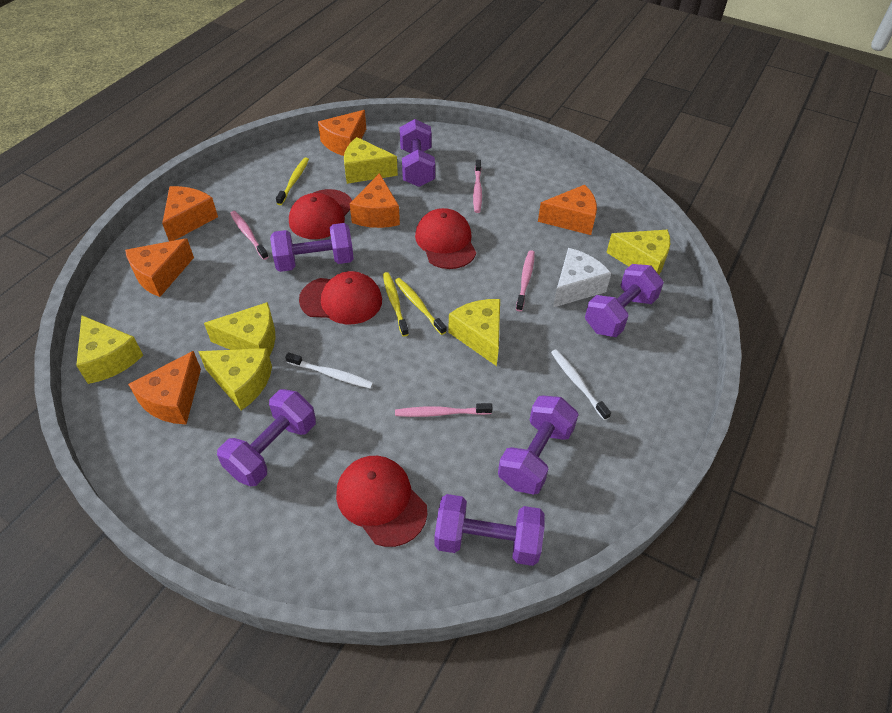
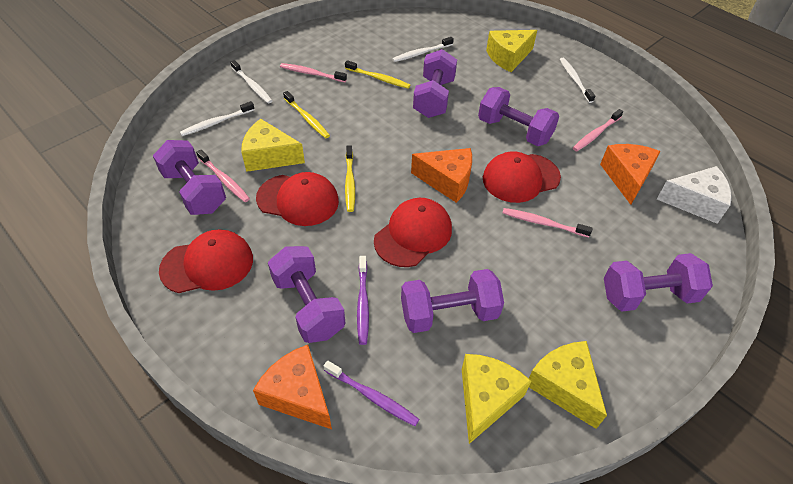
orange cheese: [125,238,194,297] [128,351,201,424] [162,186,218,241] [318,110,366,156] [350,173,400,228] [538,185,597,235] = 6 -> [253,345,332,429] [411,148,472,203] [600,144,660,205] = 3
purple toothbrush: none = 0 -> [324,360,419,426] [357,256,369,345] = 2
white toothbrush: [285,352,373,389] [551,349,611,420] = 2 -> [180,101,255,136] [230,60,272,103] [392,37,454,62] [560,58,595,103] = 4
yellow cheese: [76,316,143,384] [198,348,272,410] [204,302,275,356] [344,137,398,184] [448,299,500,366] [606,230,670,275] = 6 -> [241,119,305,172] [462,354,531,444] [486,30,537,72] [529,341,607,429] = 4

